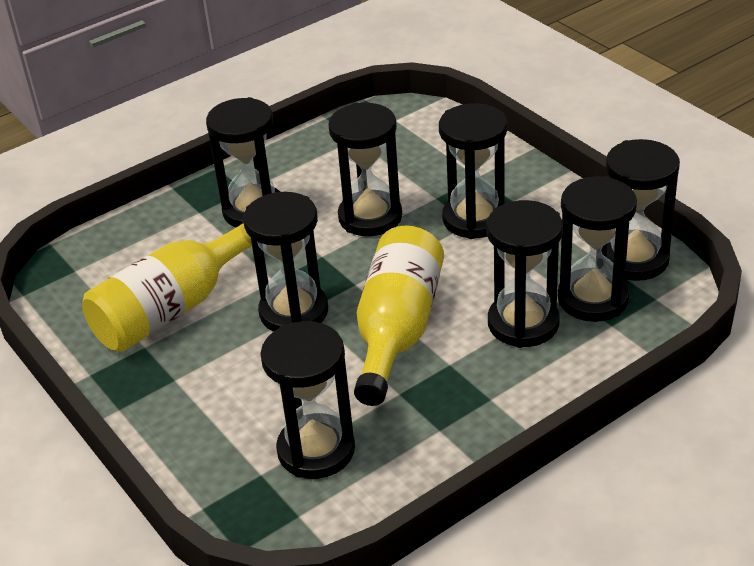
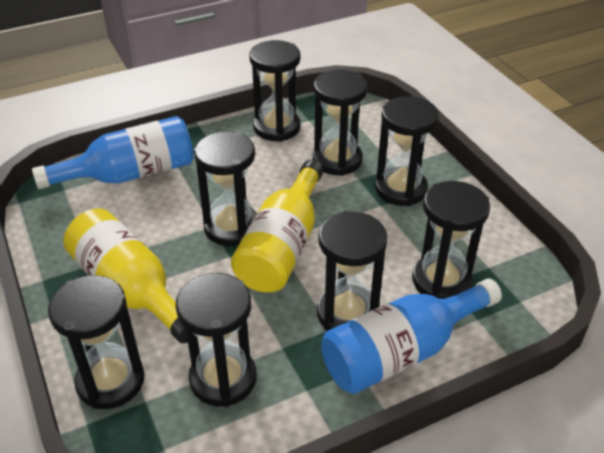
blue bottle: none = 0 -> [32,116,194,189] [321,279,502,394] = 2

